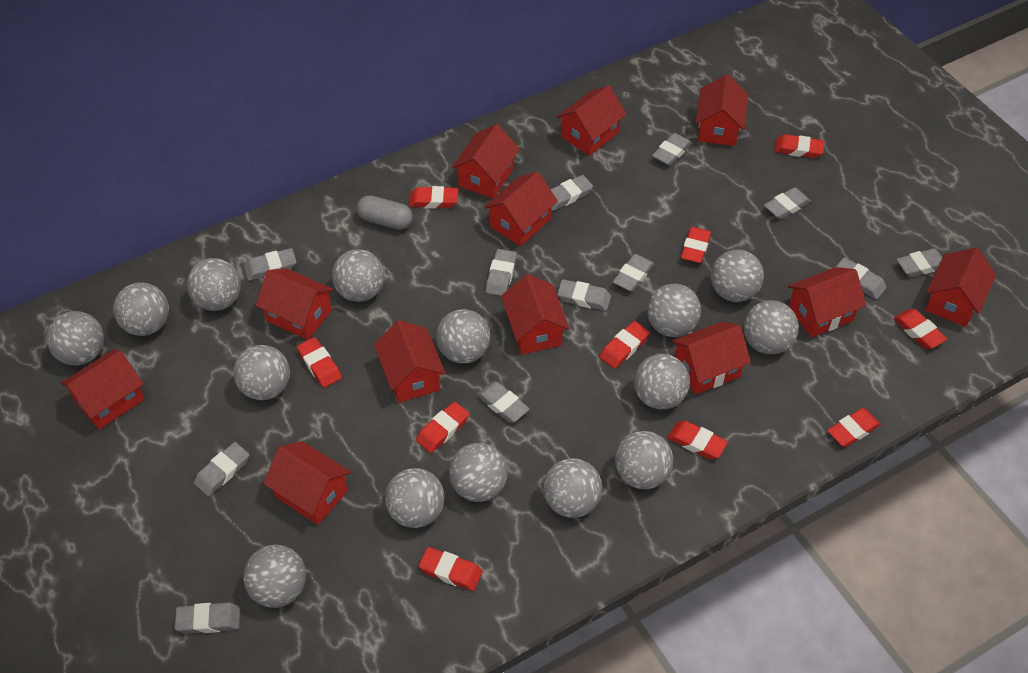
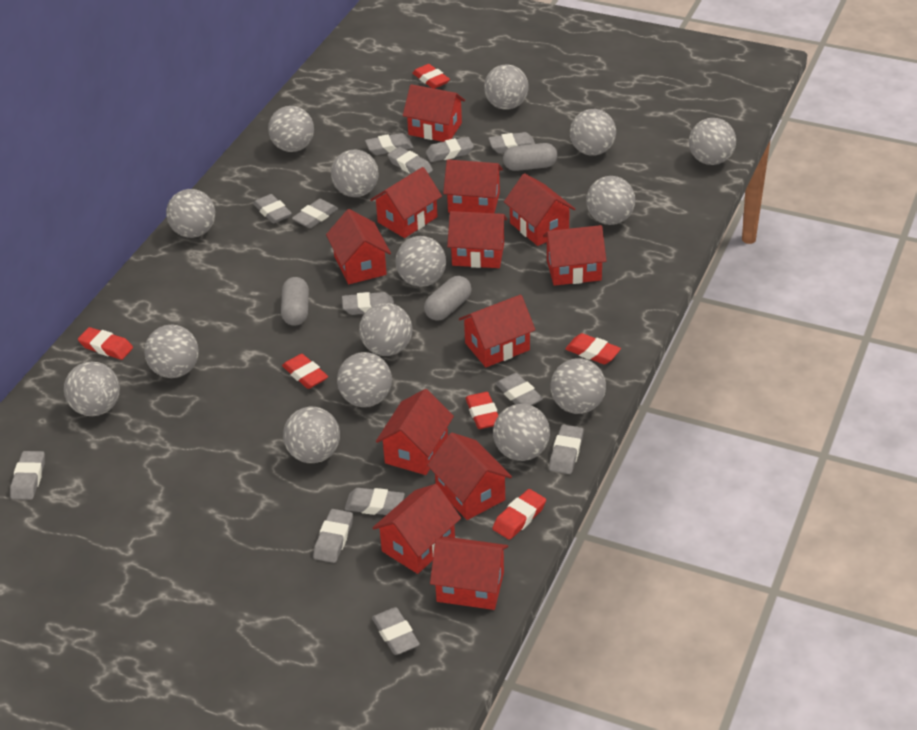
grey capsule: [357,195,413,230] = 1 -> [281,277,309,326] [424,276,471,321] [503,143,557,171] = 3
grey eraser: [175,603,240,634] [194,442,249,496] [244,248,297,281] [477,381,530,423] [485,249,517,296] [550,175,593,211] [557,279,611,311] [613,254,655,292] [652,133,692,166] [764,187,811,219] [836,257,887,299] [896,248,943,277] = 12 -> [10,451,45,500] [253,194,292,223] [292,199,338,228] [313,509,353,563] [342,292,394,315] [345,488,405,515] [365,133,413,155] [372,607,420,655] [388,147,433,174] [426,137,474,162] [488,132,535,153] [495,373,543,406] [549,425,584,474] = 13
red eraser: [297,337,342,388] [409,186,459,208] [416,402,469,453] [419,547,483,591] [599,321,650,369] [667,420,728,459] [681,227,711,263] [774,134,825,158] [827,408,881,447] [893,309,947,349] = 10 -> [78,327,133,360] [282,354,328,389] [412,64,450,89] [465,392,498,429] [492,489,546,540] [565,333,621,364] = 6

